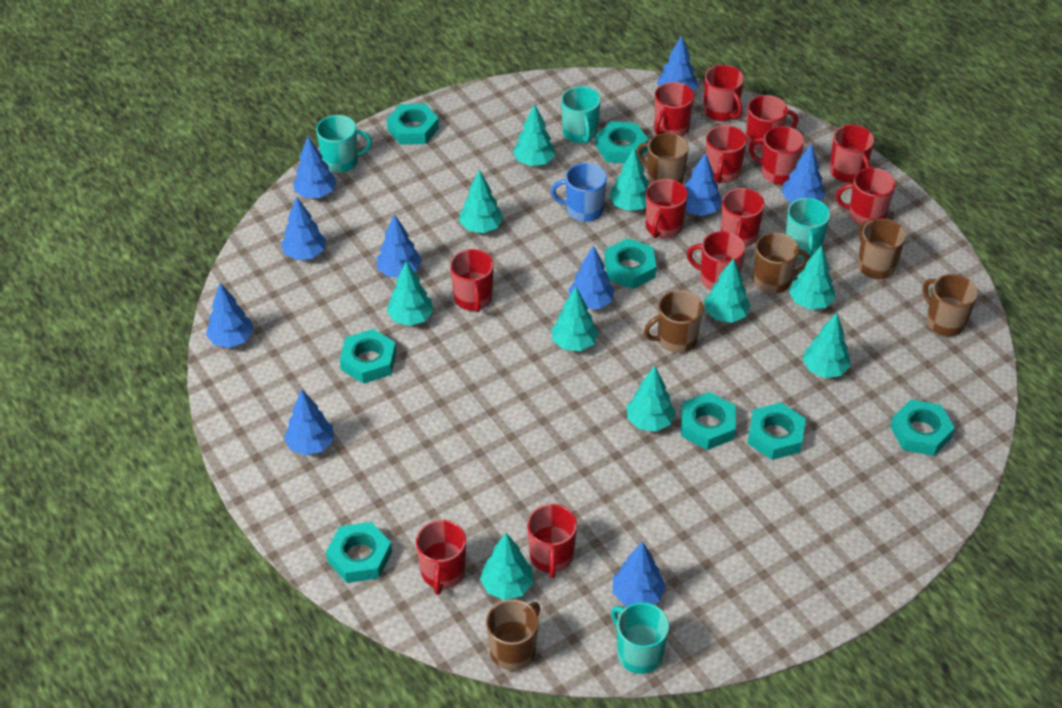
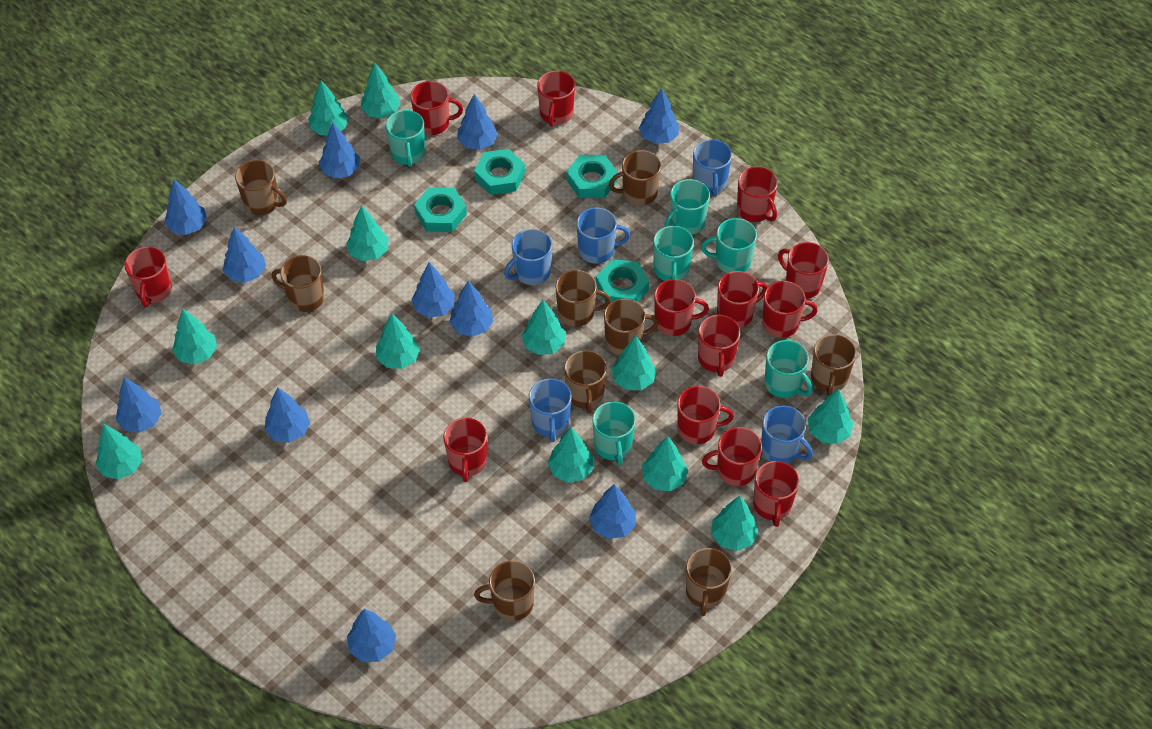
blue mug: [551,163,607,222] = 1 -> [504,229,552,285] [529,378,572,442] [577,208,630,264] [693,139,732,197] [761,406,813,463] = 5
blue tree: [206,283,254,348] [281,196,326,260] [284,389,334,455] [293,136,337,198] [377,214,422,277] [568,245,615,309] [613,541,666,606] [657,35,698,91] [685,152,722,216] [781,144,825,203] = 10 -> [116,377,162,433] [164,179,207,235] [223,227,266,283] [265,387,310,443] [319,123,360,178] [347,609,396,662] [411,262,455,318] [450,281,494,337] [457,94,498,150] [589,484,636,539] [639,88,679,144] = 11
brown mug: [486,599,540,671] [637,133,689,184] [644,290,703,353] [753,233,810,294] [858,218,906,279] [923,274,978,337] = 6 -> [235,160,287,215] [271,255,325,312] [474,560,535,621] [555,270,611,327] [564,351,607,413] [604,299,659,355] [609,150,661,205] [686,548,732,616] [811,334,856,396] = 9
turquoise mug: [316,115,372,173] [561,86,601,143] [611,602,669,674] [785,198,830,258] = 4 -> [386,110,425,167] [592,401,636,465] [653,226,694,281] [665,179,710,235] [701,218,757,273] [765,340,813,398] = 6
turquoise nut: [326,522,392,583] [340,329,397,384] [387,104,439,145] [596,121,648,164] [604,238,656,289] [681,392,736,450] [747,403,806,460] [890,399,955,456] = 8 -> [414,187,467,232] [474,149,525,195] [567,155,618,198] [596,259,649,303] = 4
turquoise tree: [387,261,434,326] [459,170,504,233] [480,533,534,600] [513,104,555,166] [551,287,599,351] [609,148,649,211] [627,366,676,432] [704,258,751,323] [789,245,835,310] [802,313,851,378] = 10 -> [95,424,142,479] [172,309,217,364] [308,80,349,135] [346,205,389,261] [361,63,401,119] [376,314,420,369] [522,300,566,355] [548,428,594,483] [612,336,657,390] [642,436,688,491] [711,496,758,551] [808,389,853,444] = 12

